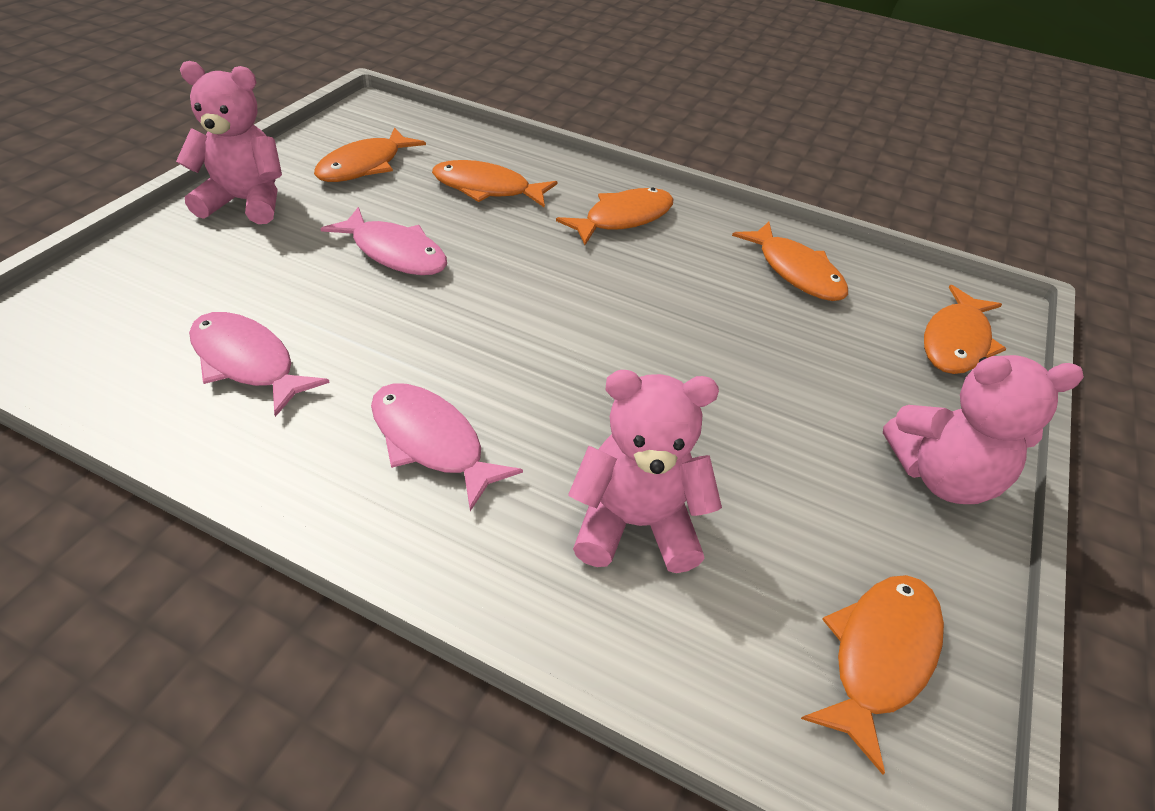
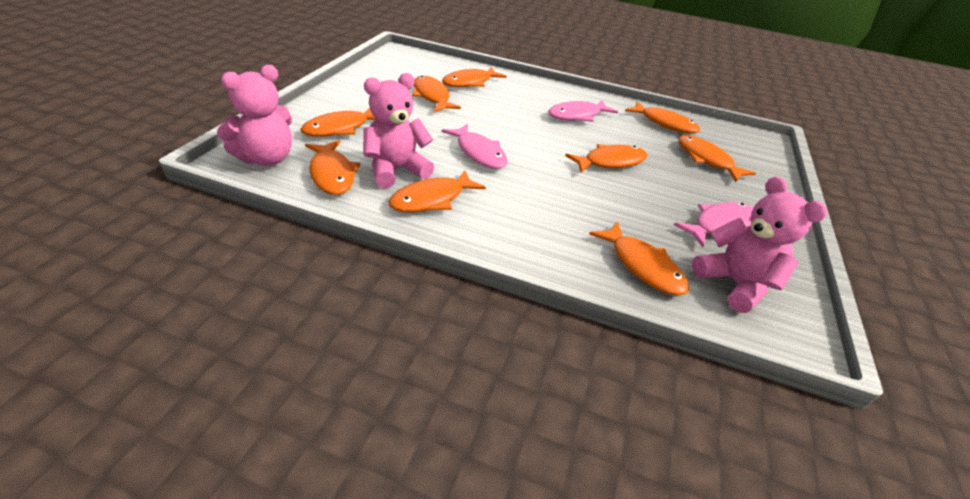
orange fish: [314,127,426,182] [432,160,557,208] [556,188,673,245] [732,222,848,301] [801,575,944,775] [924,285,1006,374] = 6 -> [300,108,376,137] [305,140,360,195] [388,170,486,212] [412,76,461,112] [442,67,507,87] [565,144,647,173] [589,222,689,296] [625,101,700,133] [678,135,756,182] = 9

